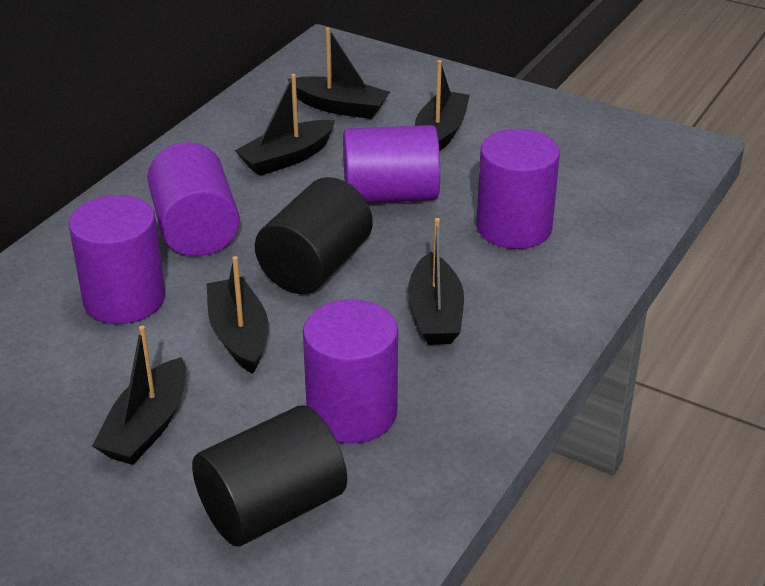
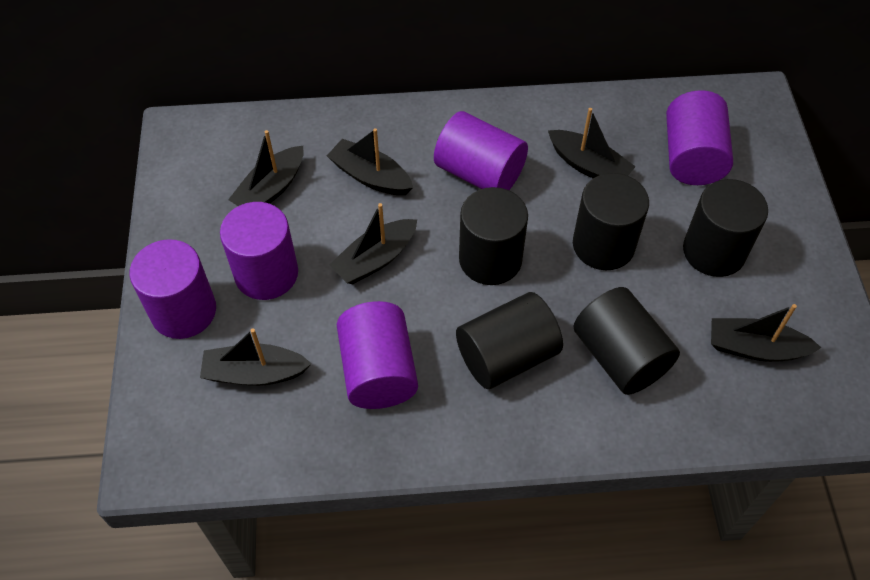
black cylinder: [192,405,347,547] [255,177,373,294] = 2 -> [456,292,563,389] [459,187,528,285] [573,173,649,270] [573,287,680,395] [683,179,768,277] = 5

